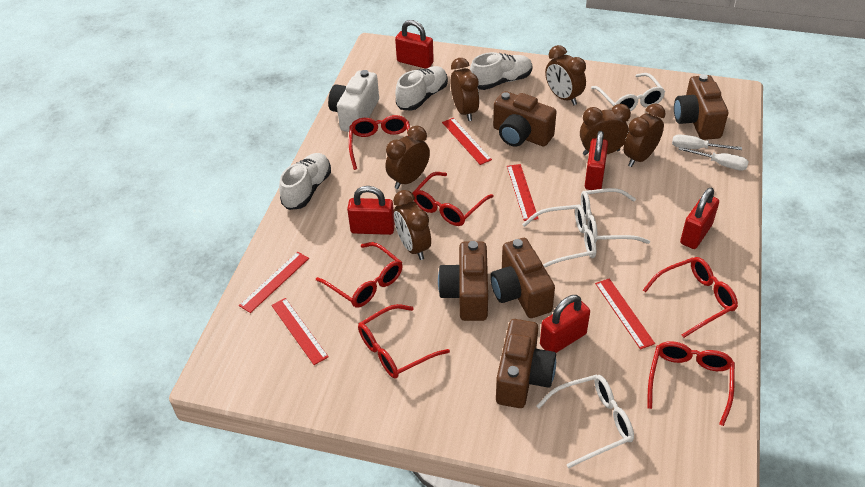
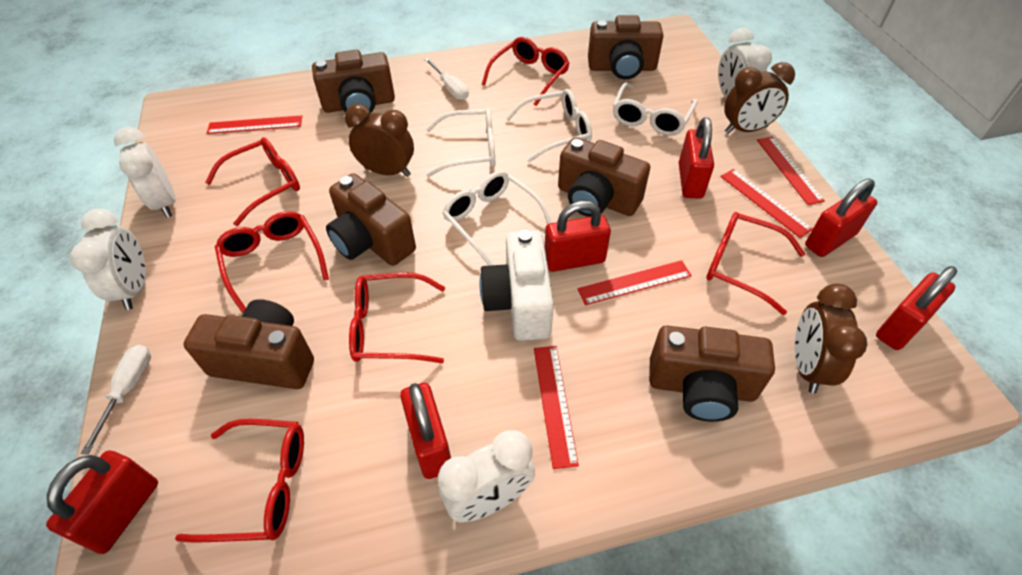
brown camera: [438,241,488,321] [490,238,555,318] [493,91,556,147] [496,319,556,408] [674,74,728,140] = 5 -> [183,299,314,389] [312,50,395,114] [326,173,416,266] [558,137,650,217] [588,15,663,79] [649,325,775,422] = 6
brown clock: [385,126,430,189] [393,190,431,260] [451,58,480,121] [545,45,586,105] [580,104,631,155] [624,103,665,167] = 6 -> [345,104,414,177] [724,62,795,134] [795,284,867,394] = 3
red padlock: [347,186,395,235] [395,20,434,69] [540,295,590,353] [585,131,608,190] [680,188,719,249] = 5 -> [46,450,158,554] [400,383,451,479] [545,201,611,272] [679,117,714,199] [805,179,877,257] [876,266,957,350] = 6
white clock: none = 0 -> [70,208,146,310] [114,127,175,218] [438,430,535,522] [718,28,772,98] = 4
white shoe: [279,153,331,210] [395,66,448,111] [470,52,532,90] = 3 -> none = 0

